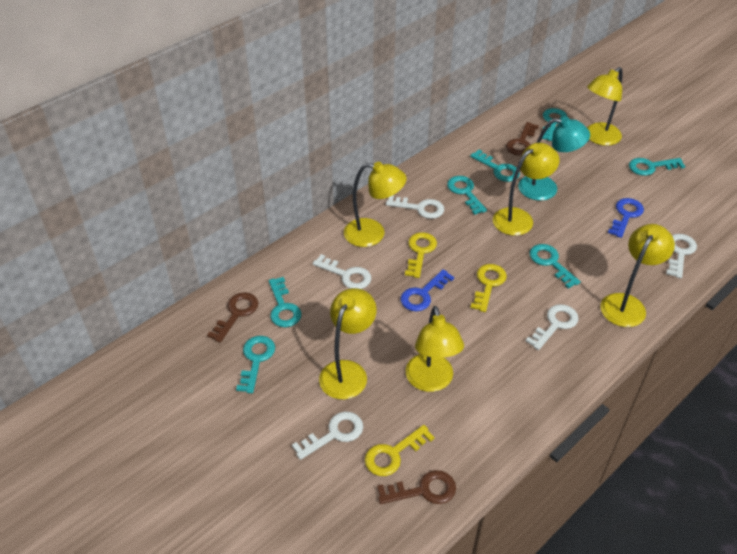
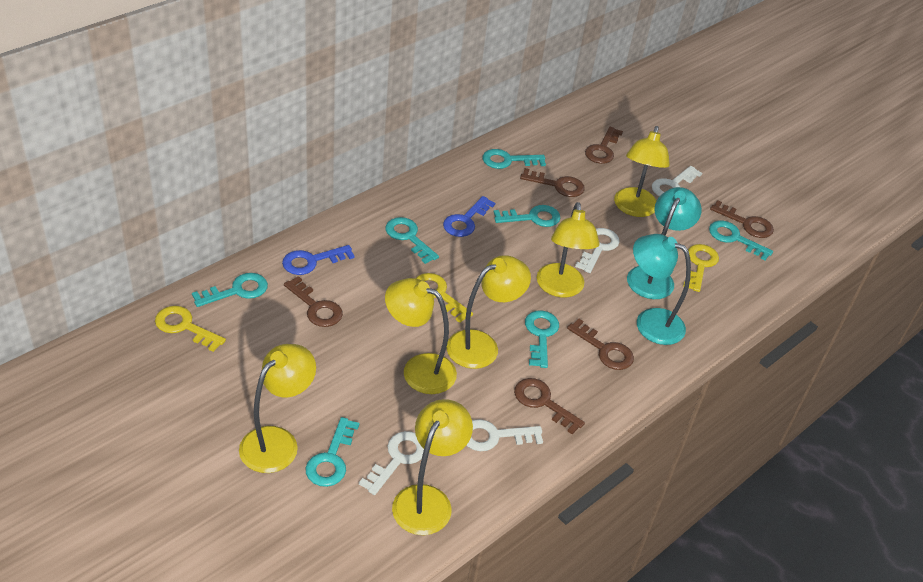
brown key: [207,292,258,343] [377,470,456,504] [506,122,539,156] = 3 -> [284,276,343,327] [514,378,585,434] [520,168,585,197] [567,319,634,370] [585,127,623,164] [710,200,774,238] = 6
turquoise lamp: [518,117,590,200] = 1 -> [627,187,702,299] [633,234,691,345] = 2
white key: [292,412,363,460] [313,254,371,289] [386,195,444,219] [526,304,579,350] [666,234,697,278] = 5 -> [359,431,424,495] [467,419,543,451] [575,228,620,273] [652,166,702,196] = 4

